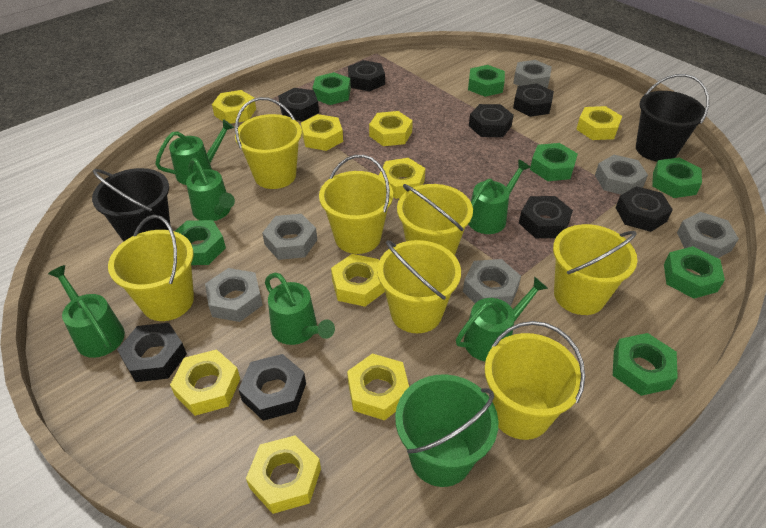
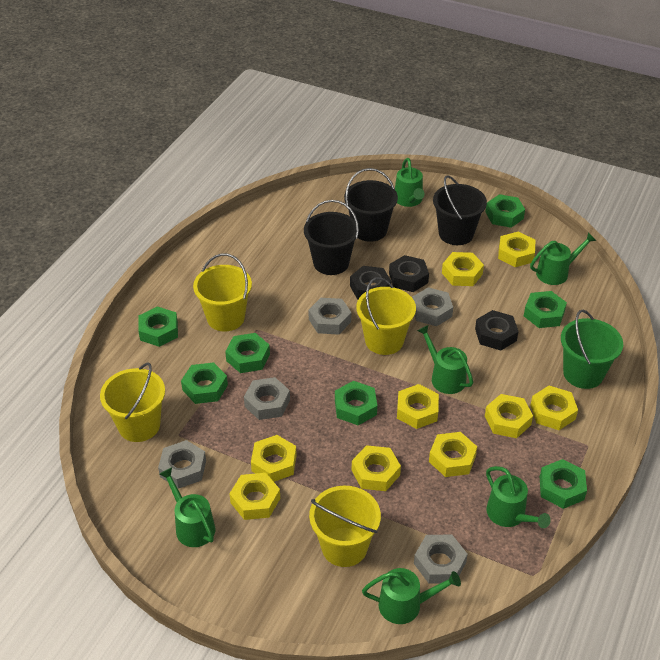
black bucket: [92,168,171,242] [636,74,709,162] = 2 -> [304,200,359,275] [344,168,398,242] [433,175,487,245] = 3
black nut: [117,323,187,382] [238,354,306,421] [278,88,319,121] [348,60,385,92] [469,104,514,137] [513,84,554,117] [519,196,573,238] [616,186,673,232] = 8 -> [350,266,391,300] [389,255,429,292] [475,310,519,351] = 3
grey nut: [205,268,263,322] [262,214,317,260] [463,259,521,306] [513,60,552,88] [595,155,648,195] [677,212,739,258] = 6 -> [158,440,206,489] [244,377,290,420] [309,298,351,335] [412,287,453,326] [414,534,468,584] = 5
yellow bucket: [108,215,194,321] [235,97,302,189] [319,155,393,254] [377,240,461,333] [397,184,473,256] [484,321,585,440] [553,224,637,315] = 7 -> [100,363,165,442] [193,253,252,331] [309,486,381,567] [356,277,416,355] = 4

